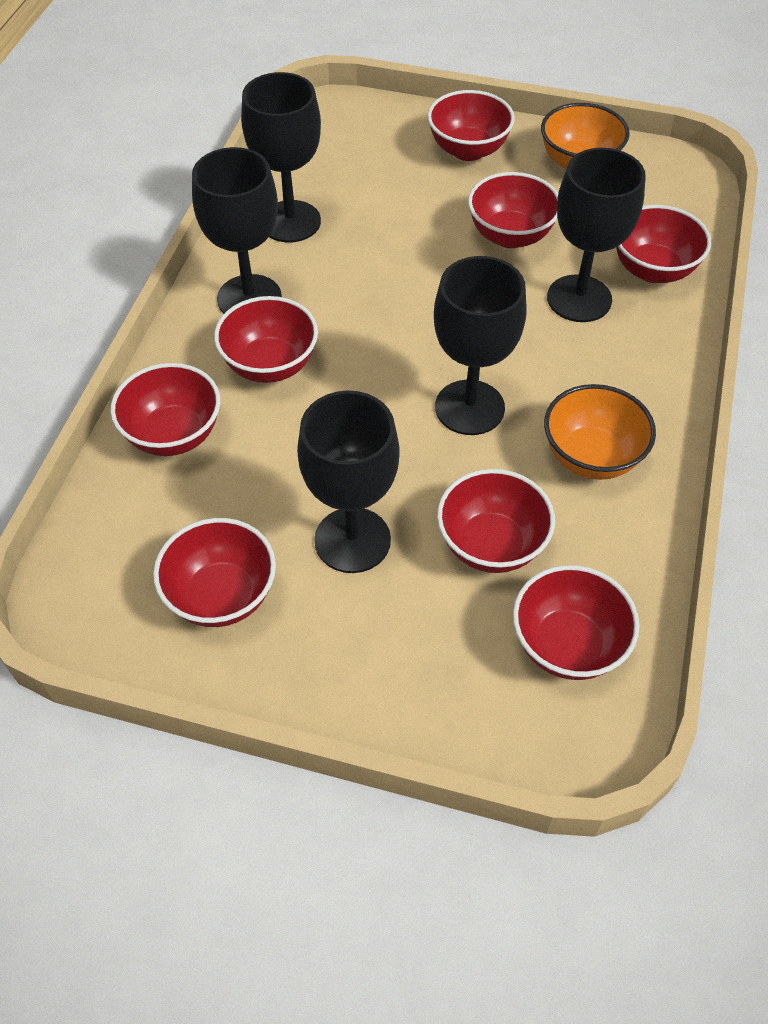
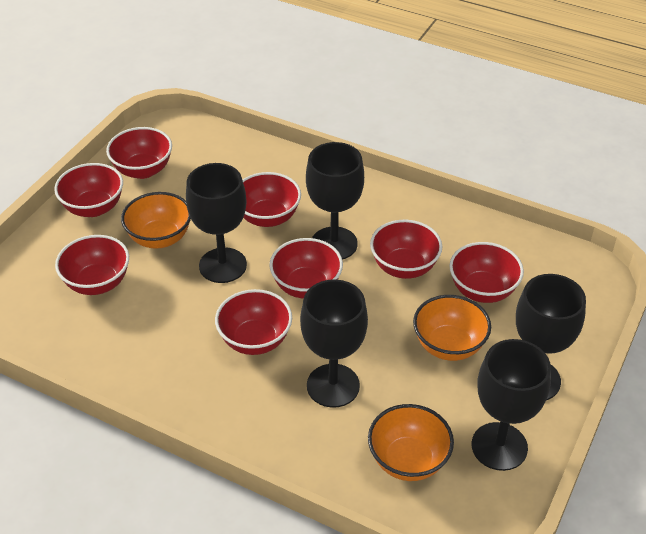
orange bowl: [541,103,630,169] [544,384,656,480] = 2 -> [121,192,191,249] [368,404,454,481] [413,295,491,361] = 3

